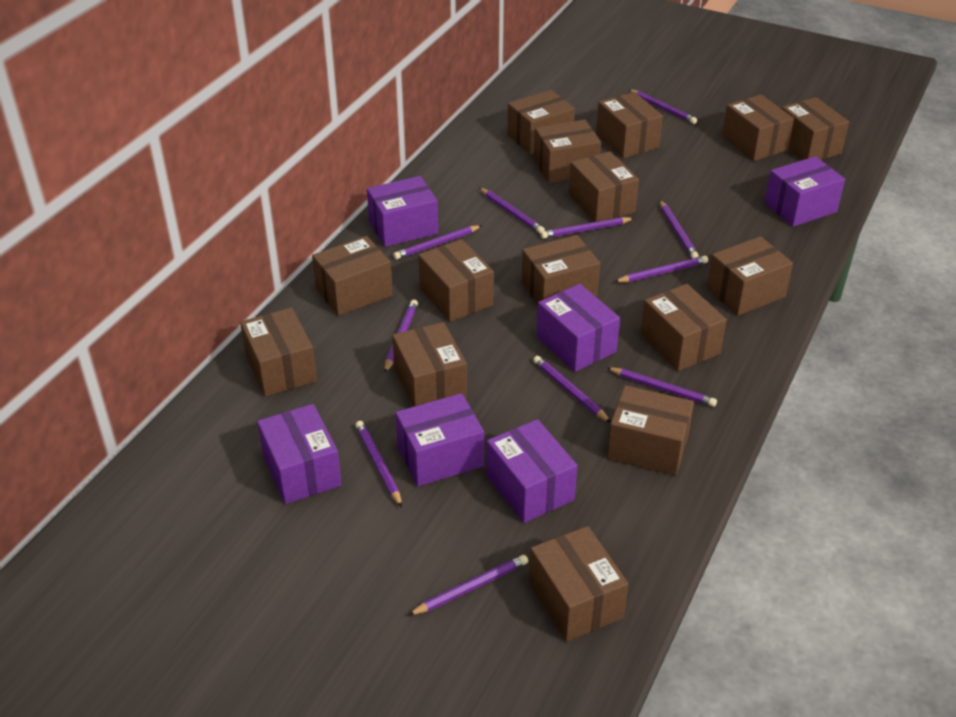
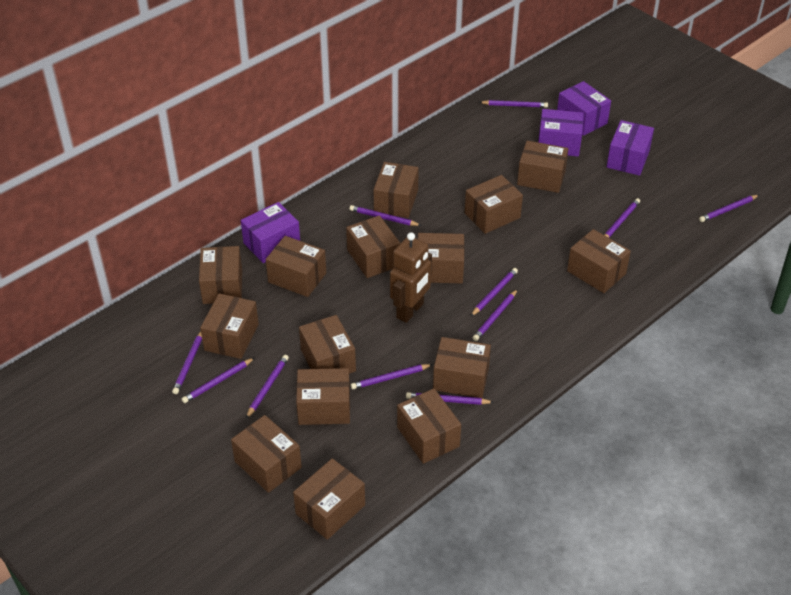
brown robot: none = 0 -> [390,232,432,323] = 1
purple box: [257,404,342,504] [367,176,438,247] [396,393,484,486] [486,419,577,523] [537,284,620,372] [764,156,845,227] = 6 -> [241,202,300,263] [538,109,584,157] [557,81,611,136] [607,120,654,176] = 4

